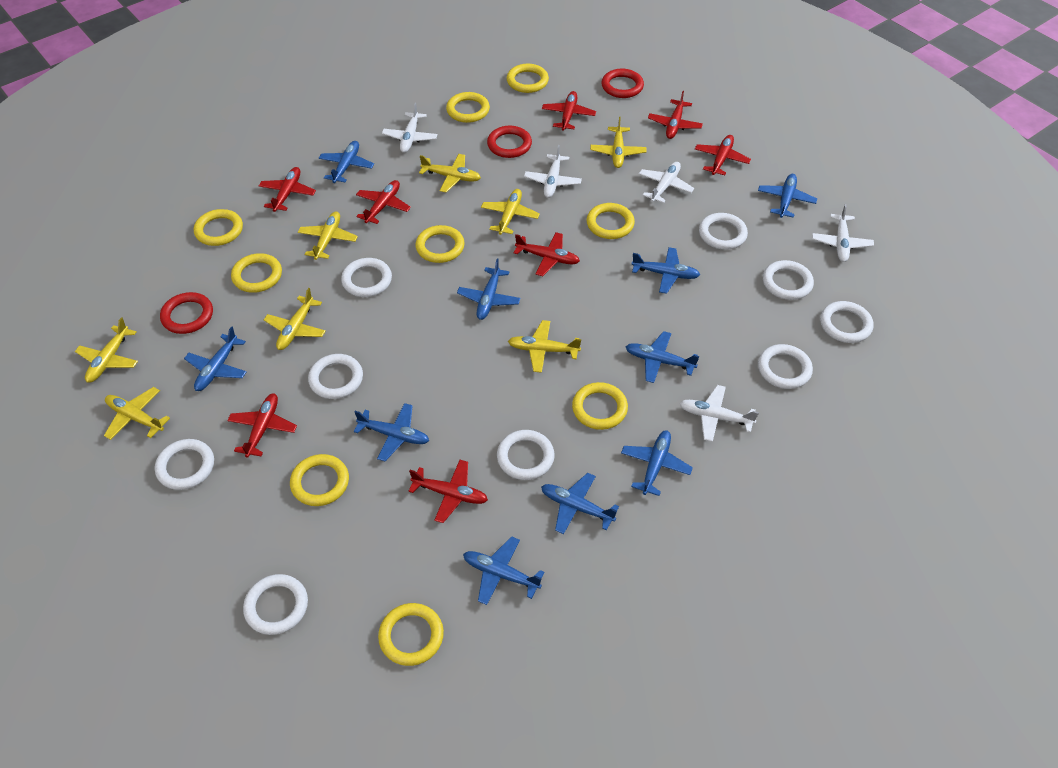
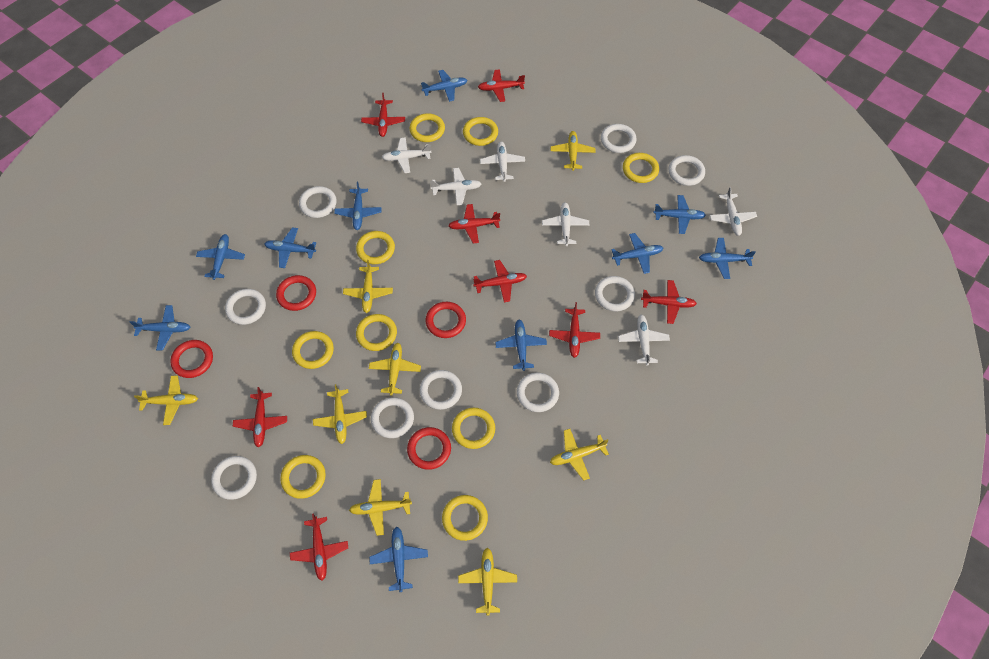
red ring: [160,292,213,334] [487,126,532,158] [602,69,644,98] = 3 -> [170,340,213,378] [276,275,316,311] [407,427,451,470] [426,302,466,338] = 4
white plane: [382,103,437,153] [524,145,582,198] [639,162,694,203] [680,385,759,442] [812,204,874,262] = 5 -> [382,137,431,173] [430,168,481,205] [480,141,525,182] [542,202,589,246] [618,315,670,366] [710,187,757,236] = 6

